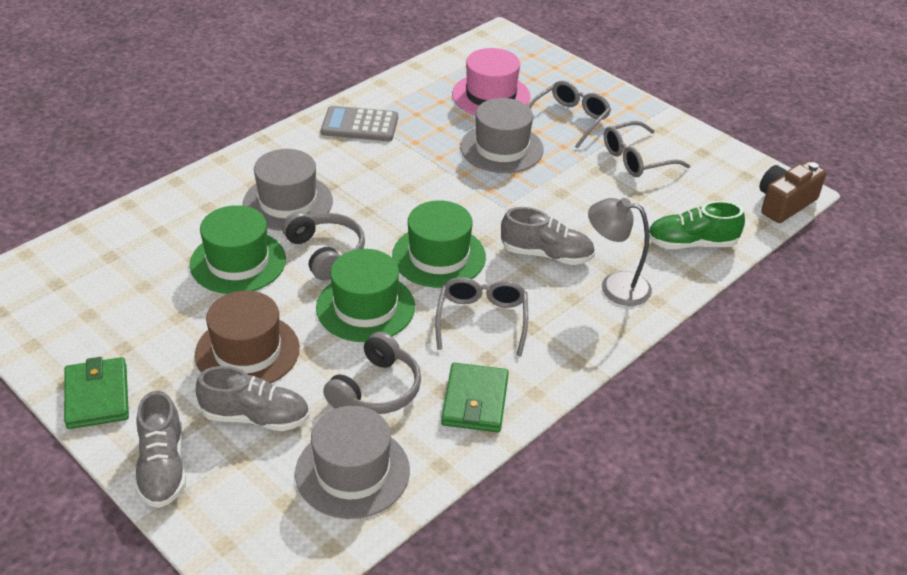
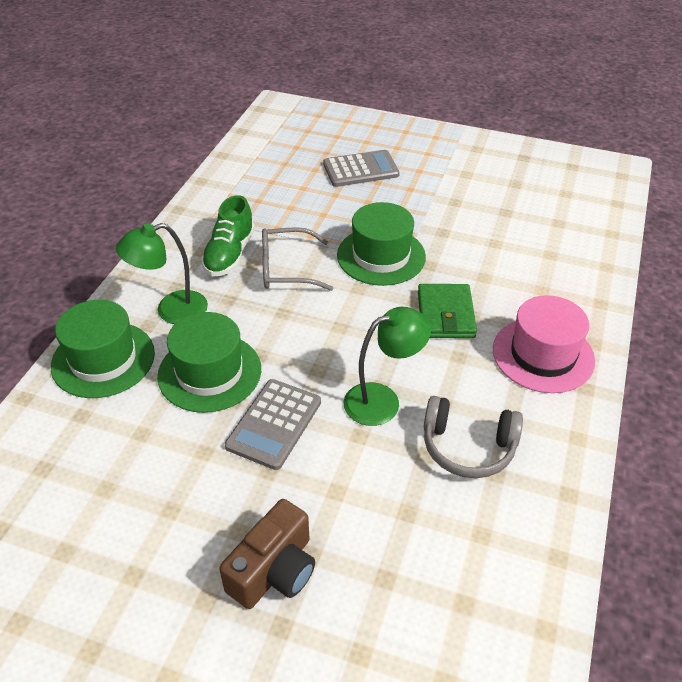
brown hat: [195,291,300,384] = 1 -> none = 0
green lamp: none = 0 -> [116,223,208,324] [344,307,431,426] = 2
green wallet: [64,357,129,429] [441,363,509,432] = 2 -> [418,284,477,338] = 1
grey calculator: [321,106,398,141] = 1 -> [225,379,321,470] [323,150,400,187] = 2
grey glasses: [435,277,528,356] [528,81,611,148] [604,121,690,177] = 3 -> [262,227,334,291] = 1
grey hat: [243,149,333,231] [295,406,410,519] [460,98,544,173] = 3 -> none = 0
grey headphones: [282,211,365,280] [323,331,421,414] = 2 -> [424,396,523,478] = 1
grey lamp: [588,198,652,306] = 1 -> none = 0
grey shoe: [135,391,186,508] [196,366,309,431] [501,207,595,265] = 3 -> none = 0

